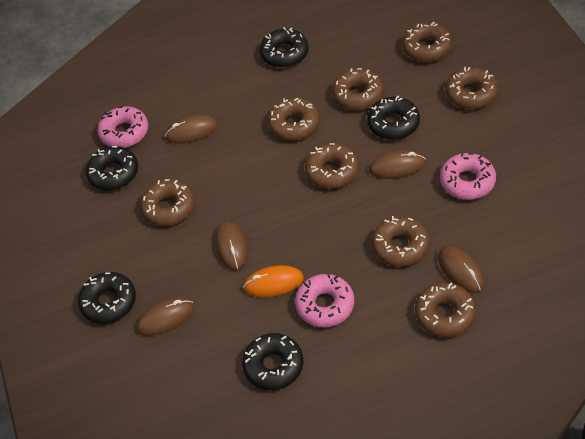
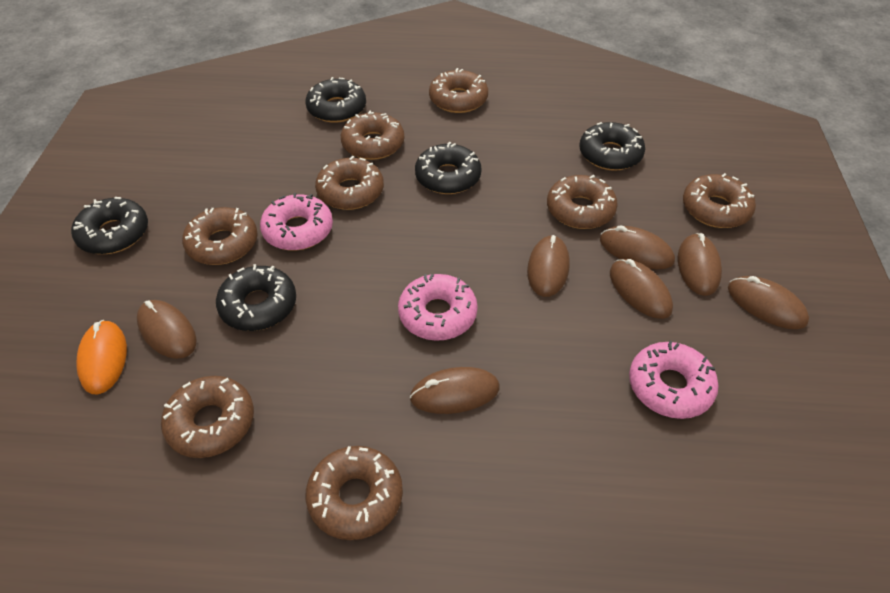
brown mouse: [136,297,194,336] [165,115,218,144] [215,221,248,270] [369,150,426,179] [438,246,484,293] = 5 -> [137,300,197,359] [410,367,500,414] [527,235,570,297] [600,225,675,269] [610,259,673,319] [678,233,722,296] [728,276,809,329] = 7

